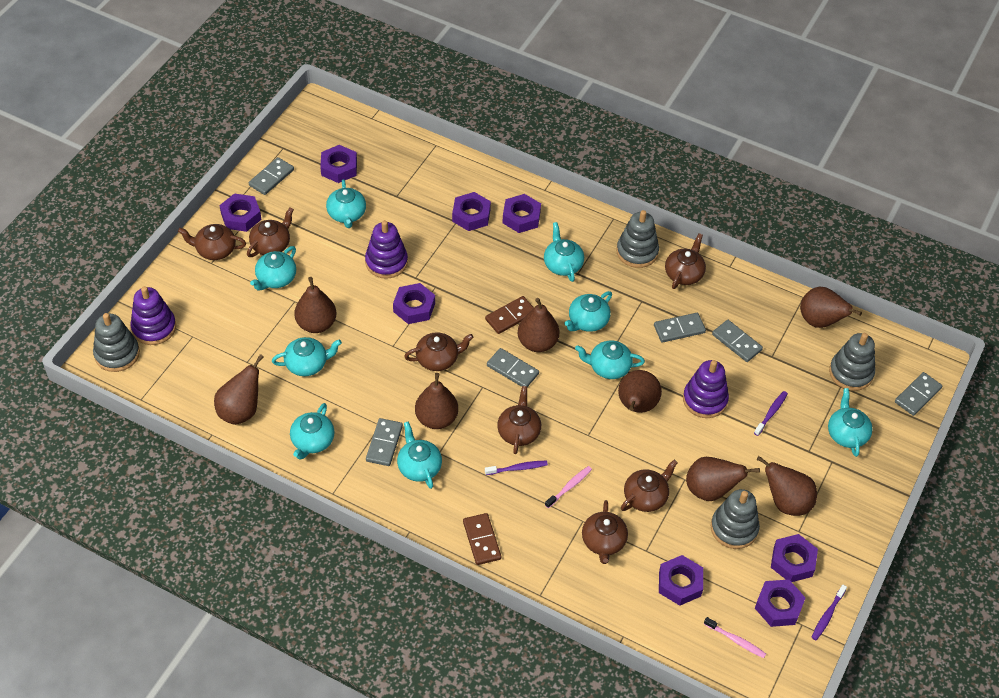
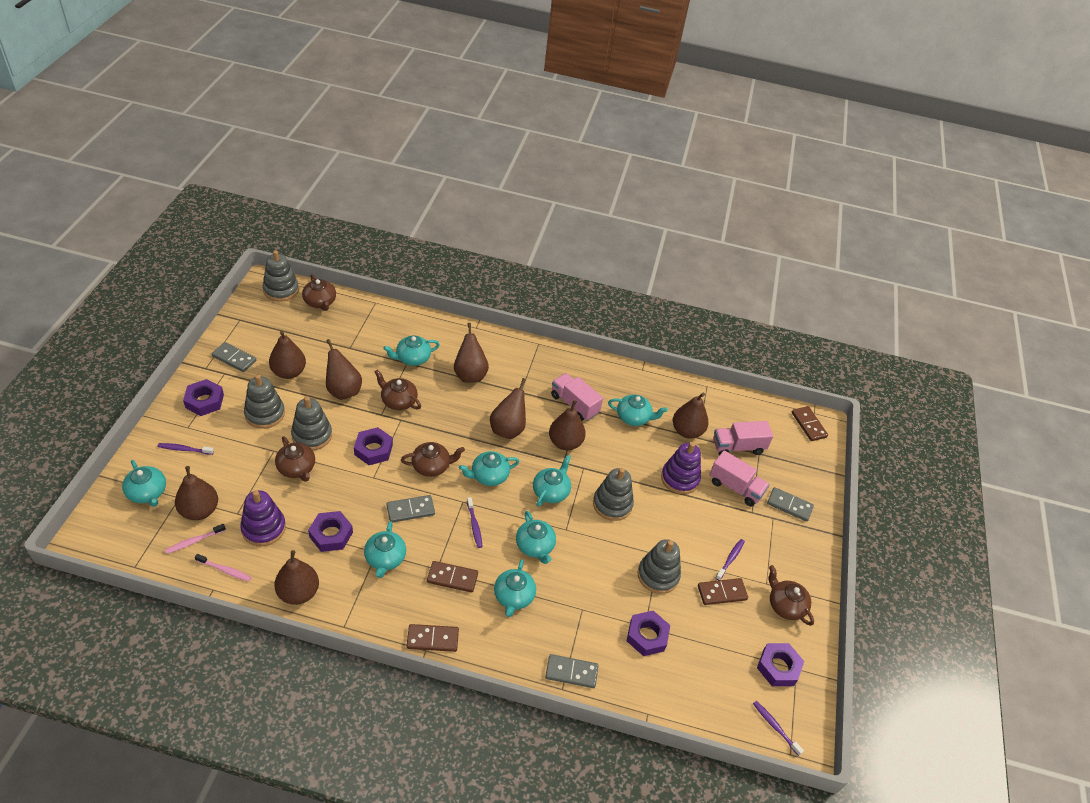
brown domino: [463,513,501,565] [485,296,534,334] = 2 -> [407,624,459,652] [427,561,478,593] [698,578,748,605] [792,406,828,441] = 4
brown teapot: [178,224,246,260] [247,207,294,257] [404,332,474,371] [497,386,541,454] [582,500,628,564] [621,460,678,512] [665,233,706,289] = 7 -> [275,436,315,482] [302,274,336,311] [375,369,421,410] [401,442,465,477] [769,565,814,626] = 5
grey domino: [249,157,294,195] [366,418,403,466] [487,348,539,387] [654,313,706,343] [712,320,763,362] [895,372,942,416] = 6 -> [212,342,256,372] [387,495,435,523] [545,654,599,688] [767,487,814,522] = 4
grey stacking toy: [93,313,140,372] [616,210,659,268] [711,489,760,549] [829,333,875,391] = 4 -> [244,374,285,429] [263,250,299,302] [291,396,332,451] [593,468,634,521] [638,539,681,594] = 5
pink truck: none = 0 -> [551,373,603,421] [709,450,770,506] [713,421,773,456] = 3
purple nut: [220,193,262,232] [320,145,357,183] [393,283,435,324] [452,192,491,231] [502,194,541,233] [659,555,703,606] [755,579,806,627] [771,534,818,582] = 8 -> [183,379,224,416] [308,511,353,552] [354,427,393,465] [627,611,670,656] [757,643,804,686] = 5
purple stacking toy: [130,286,176,345] [365,220,408,279] [683,360,729,418] = 3 -> [240,490,286,546] [661,442,701,494] = 2
purple toothbrush: [485,461,548,475] [754,391,788,436] [811,585,847,640] = 3 -> [157,443,214,455] [467,497,483,548] [716,539,745,580] [753,701,804,756] = 4
turquoise teapot: [250,246,296,291] [272,337,342,376] [290,403,335,460] [326,179,366,228] [397,421,442,489] [544,222,584,282] [564,291,612,332] [575,340,645,379] [828,388,873,457] = 9 -> [122,460,166,507] [364,521,406,578] [383,335,440,366] [459,451,520,486] [494,559,536,617] [516,511,556,564] [533,455,571,507] [608,394,668,426] = 8

